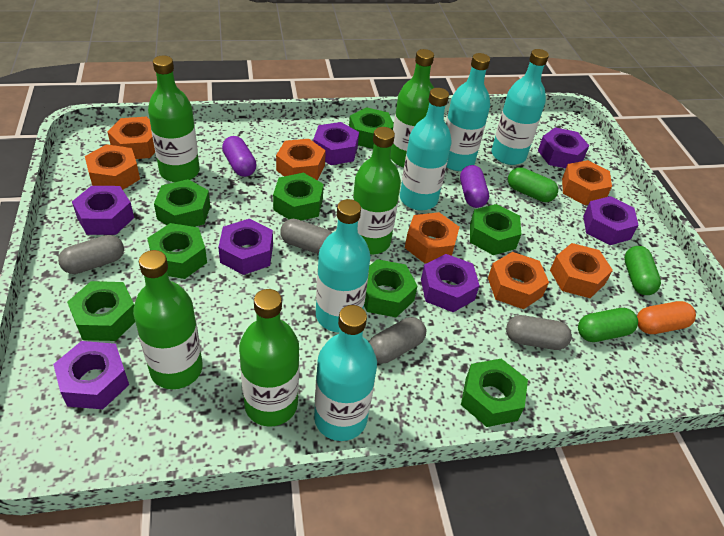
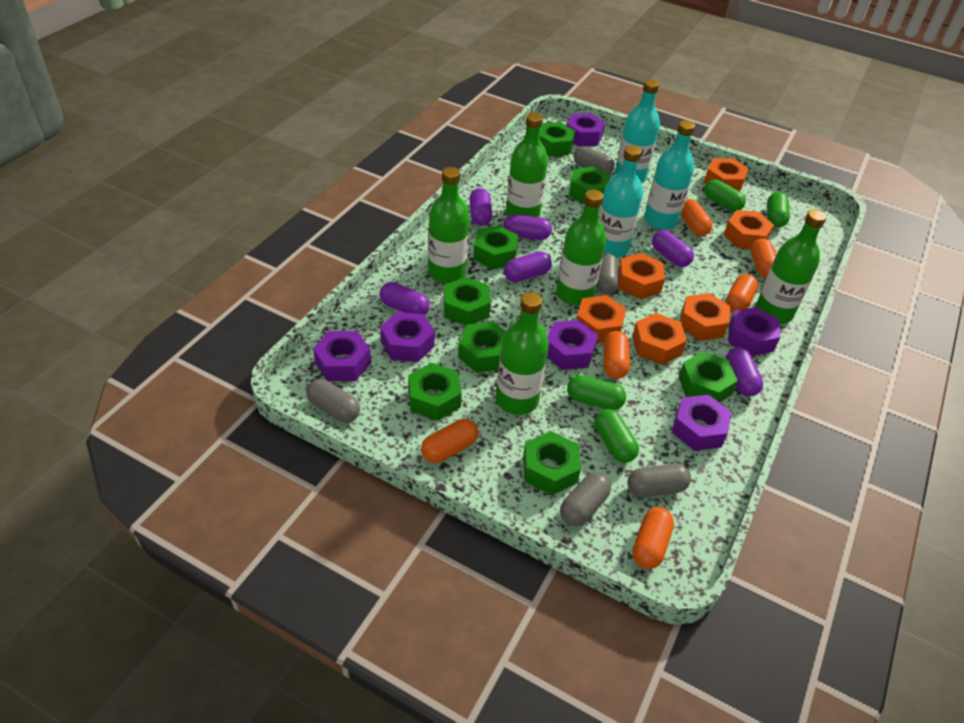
green capsule: [508,167,558,202] [578,308,638,342] [624,246,661,295] = 3 -> [567,375,626,410] [594,409,639,463] [704,179,746,212] [767,192,790,228] = 4
grey capsule: [58,235,124,274] [280,219,332,254] [369,317,426,363] [506,315,572,350] = 4 -> [306,379,360,422] [560,473,611,526] [574,146,615,174] [596,253,619,295] [627,463,691,498] = 5
orange capsule: [637,301,696,334] = 1 -> [421,419,478,463] [604,331,630,379] [632,507,674,569] [681,199,713,236] [726,274,758,313] [750,238,777,278] = 6
orange nut: [85,144,140,190] [108,117,155,159] [276,139,326,180] [405,212,460,263] [488,252,549,309] [550,243,613,298] [562,160,612,205] = 7 -> [576,295,626,343] [618,253,665,299] [632,313,687,365] [680,293,731,341] [704,158,749,191] [724,210,774,249] = 6
purple capsule: [222,136,257,177] [460,165,489,208] = 2 -> [380,282,430,315] [469,188,493,226] [503,215,552,240] [504,251,552,282] [652,230,694,267] [726,348,763,396] = 6
purple nut: [53,341,129,409] [72,186,134,235] [218,219,273,275] [313,122,359,165] [421,254,480,312] [538,127,589,168] [583,196,638,245] = 7 -> [313,331,371,381] [380,312,435,362] [547,320,598,370] [566,114,606,146] [672,395,732,451] [728,307,780,356] = 6
turquoise bottle: [314,305,377,441] [316,199,371,332] [400,88,452,210] [446,53,490,171] [491,49,549,165] = 5 -> [599,145,643,258] [615,79,660,184] [644,120,695,230] = 3

